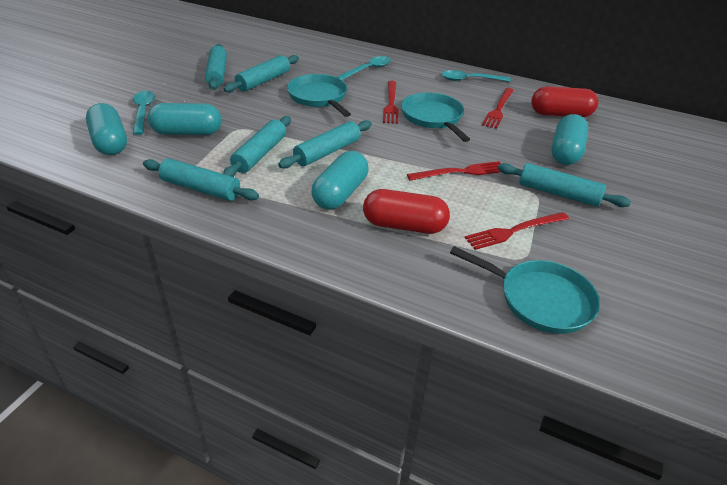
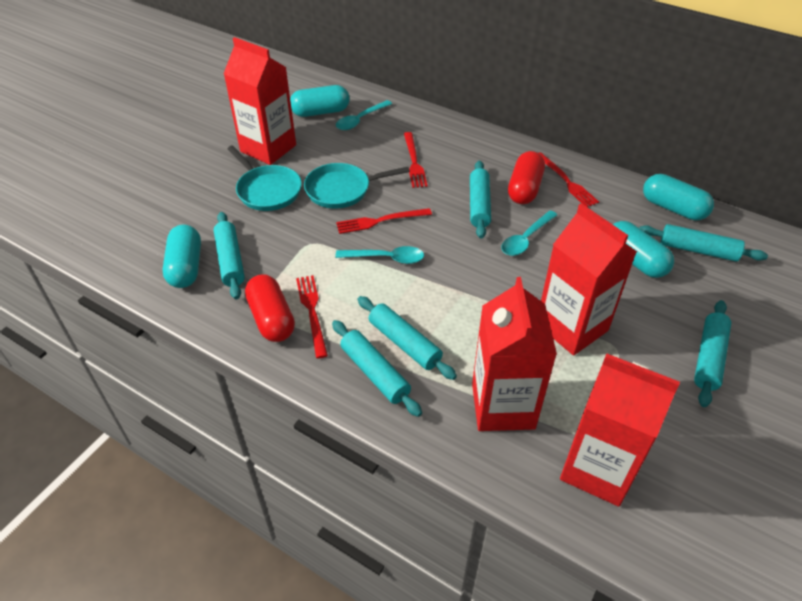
red carton: none = 0 -> [223,37,296,165] [472,277,557,431] [541,203,637,355] [560,354,680,507] = 4
turquoise pan: [287,74,351,117] [401,92,470,142] [450,246,600,334] = 3 -> [227,146,302,211] [304,163,410,209] = 2

